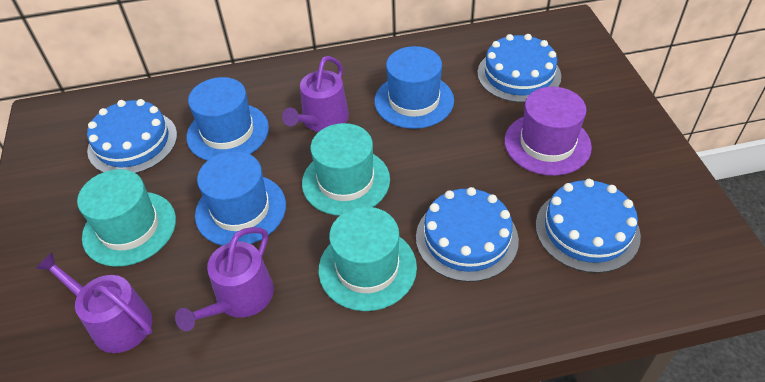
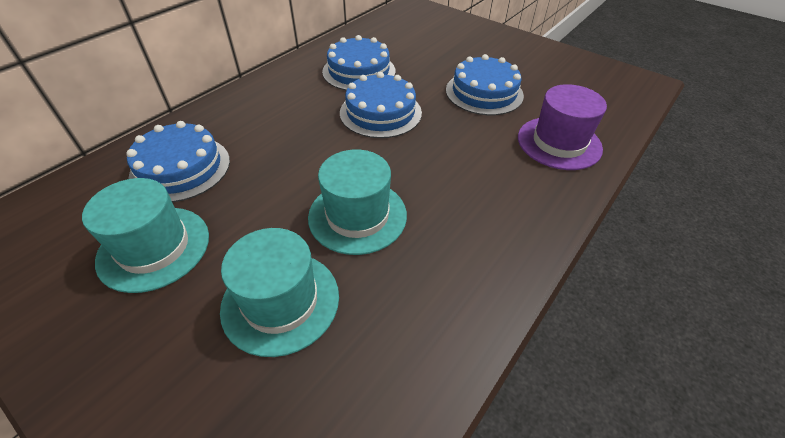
blue hat: [187,77,269,161] [195,151,286,246] [374,46,454,129] = 3 -> none = 0
purple watering can: [35,252,152,353] [175,227,274,331] [282,56,349,132] = 3 -> none = 0

